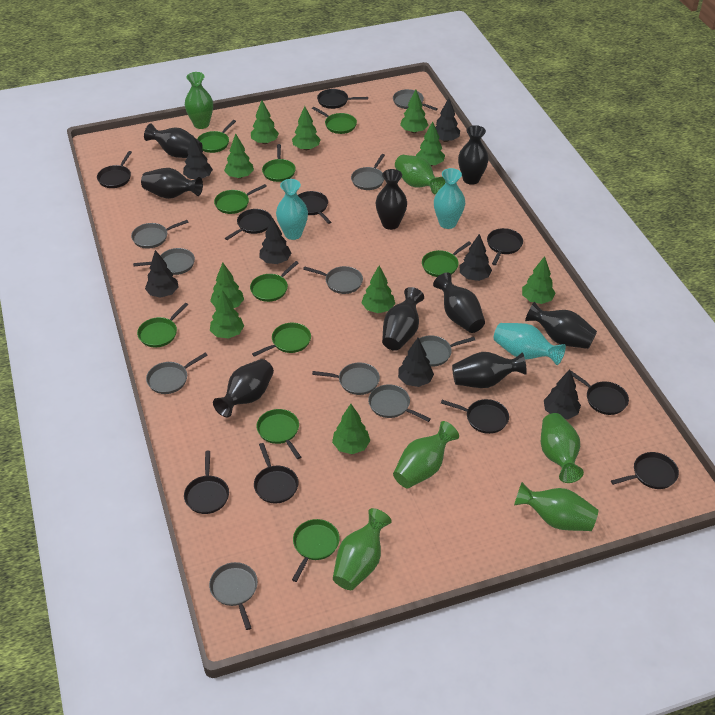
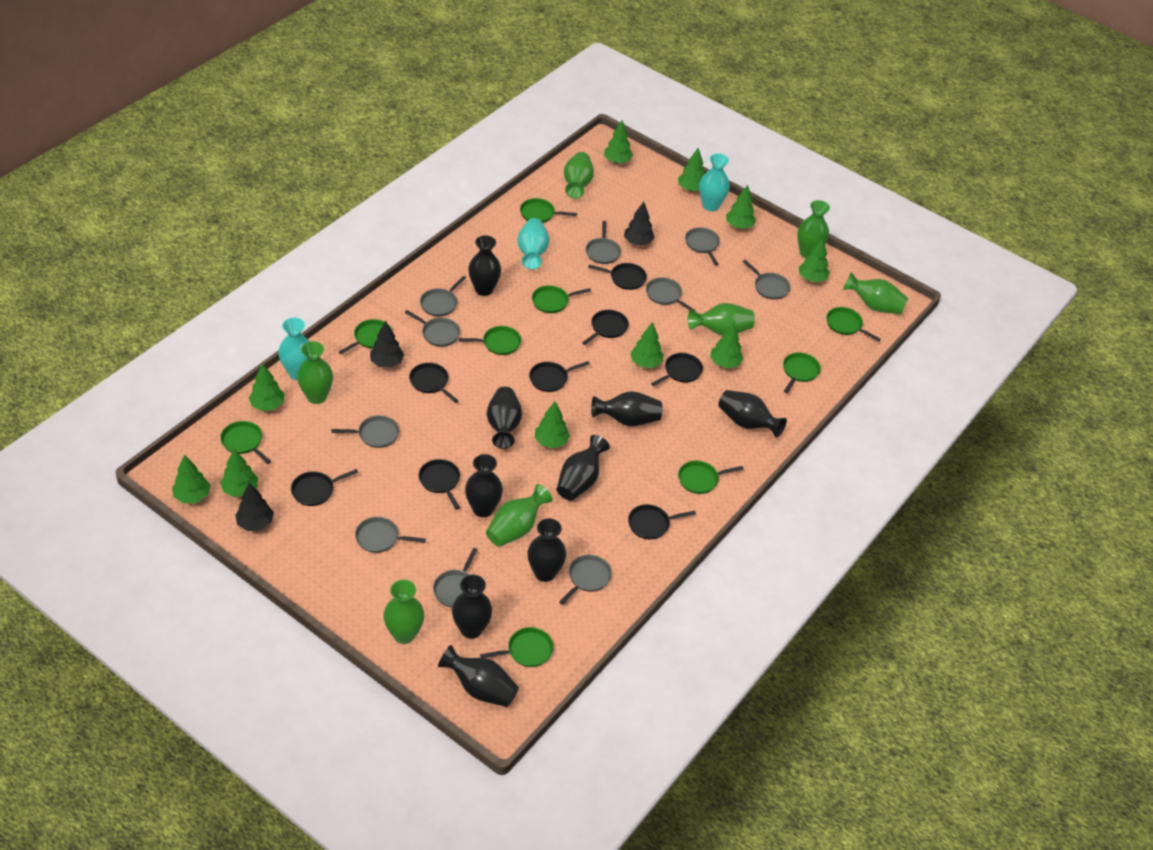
black pan: [97,151,132,188] [184,451,229,514] [225,209,272,240] [254,443,299,504] [298,191,331,224] [317,89,368,109] [441,399,509,434] [487,228,523,265] [570,370,629,415] [611,452,679,489] = 10 -> [291,469,358,506] [409,363,458,403] [419,459,460,510] [529,361,590,392] [582,310,629,345] [588,263,647,290] [628,504,696,539] [651,353,703,386] = 8
black tree: [145,250,178,298] [183,136,213,179] [259,217,291,264] [398,338,434,387] [435,98,460,142] [459,234,492,281] [544,370,581,419] = 7 -> [235,482,274,531] [370,321,404,368] [624,201,655,246] = 3
green pan: [137,303,188,347] [197,120,236,153] [214,184,267,214] [250,261,298,302] [252,323,311,357] [257,409,301,459] [262,144,296,182] [292,519,340,582] [312,107,357,134] [422,241,471,277] = 10 -> [220,421,271,464] [339,319,393,354] [459,326,521,355] [480,627,554,667] [520,198,577,223] [532,285,591,313] [678,461,744,494] [783,352,821,393] [827,307,881,342] = 9
green vase: [185,72,213,129] [333,508,392,590] [393,421,459,488] [395,155,446,194] [514,482,599,531] [541,413,584,483] = 6 -> [297,341,333,404] [383,580,424,644] [486,484,552,547] [564,152,594,199] [688,303,755,335] [797,200,830,258] [843,272,908,315] = 7

